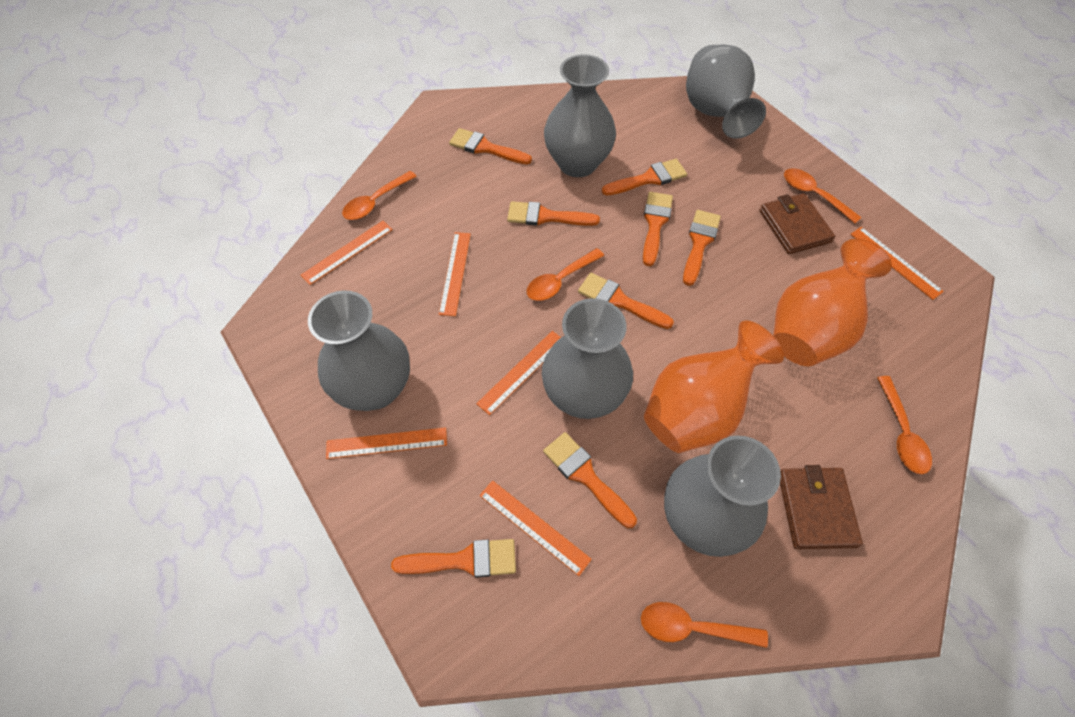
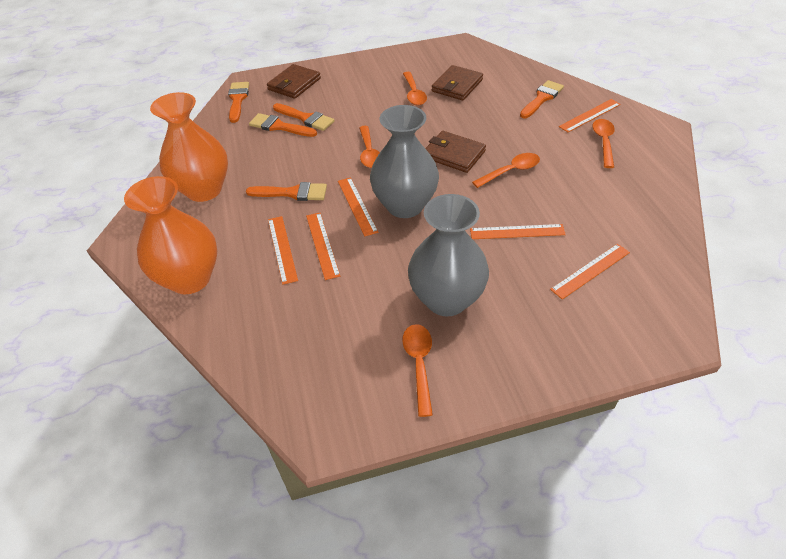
brown wallet: [759,193,835,254] [780,465,863,549] = 2 -> [267,64,321,99] [425,131,486,173] [432,65,483,100] = 3
grey vase: [308,290,410,411] [542,298,633,419] [544,54,616,177] [664,436,781,557] [686,44,766,139] = 5 -> [370,105,439,218] [408,194,489,316] = 2
orange brush: [391,539,516,578] [449,128,532,164] [507,201,600,226] [543,432,637,528] [578,273,674,329] [602,159,687,196] [643,192,673,266] [683,210,721,286] = 8 -> [228,82,249,123] [246,182,327,201] [249,113,317,137] [273,103,335,131] [520,80,564,118] = 5

